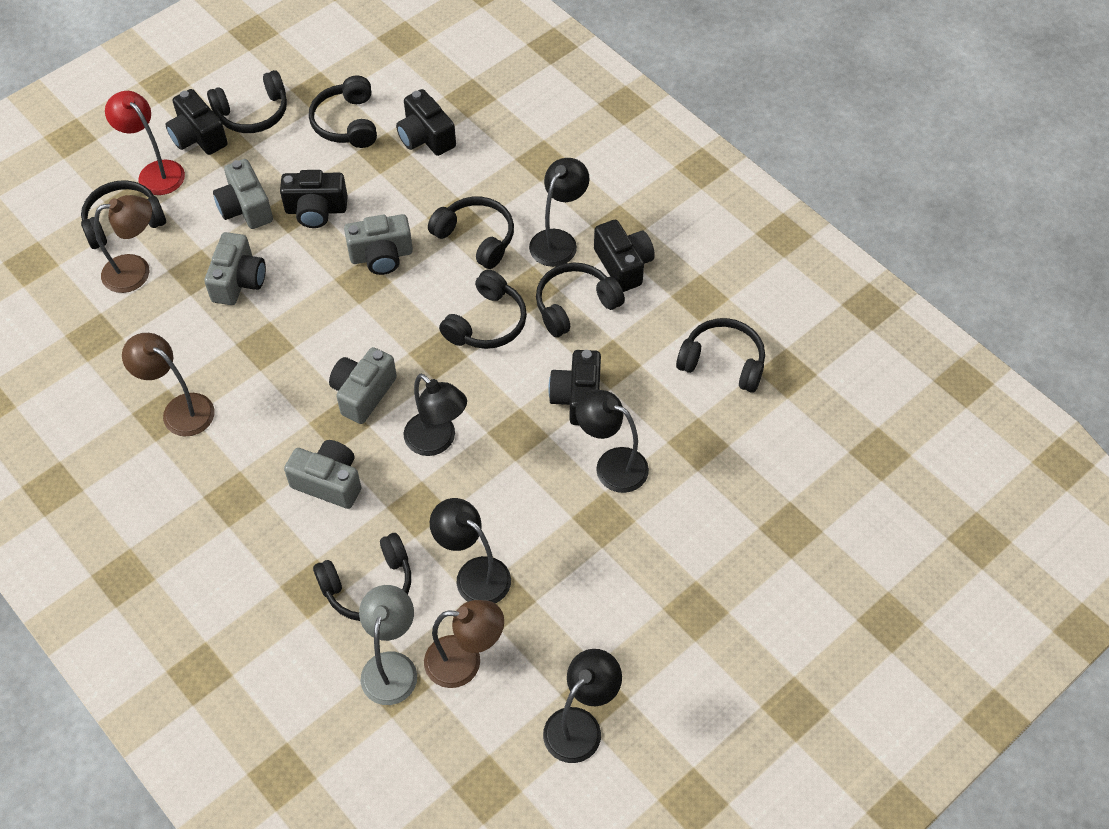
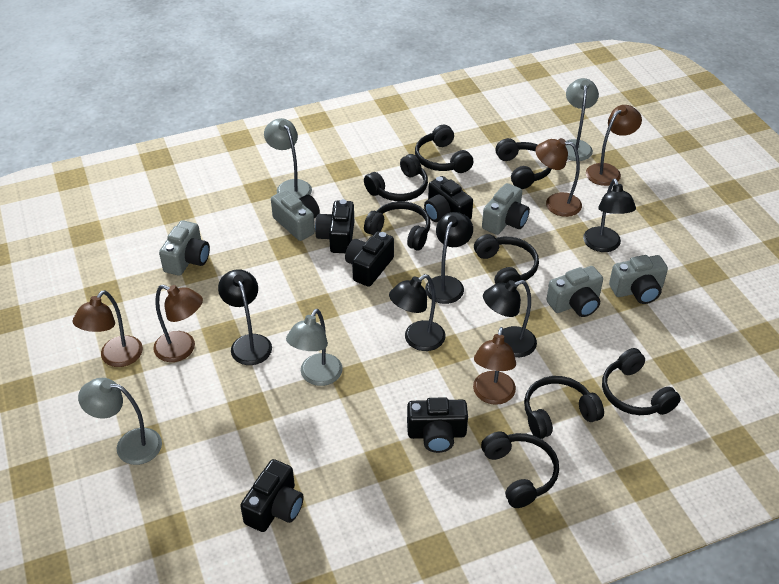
brown lamp: [94,195,152,293] [122,333,215,436] [424,600,504,688] = 3 -> [73,290,143,367] [153,285,203,362] [473,327,516,405] [536,138,582,217] [586,105,642,186] = 5
grey lamp: [359,585,417,705] = 1 -> [78,378,162,465] [264,118,312,198] [286,309,343,386] [565,78,599,161] = 4
red lamp: [105,91,185,195] = 1 -> none = 0

